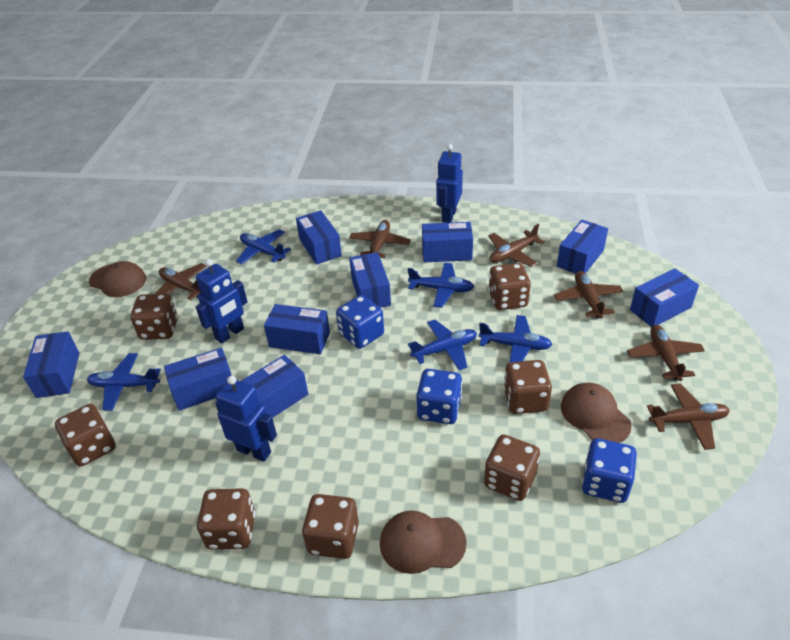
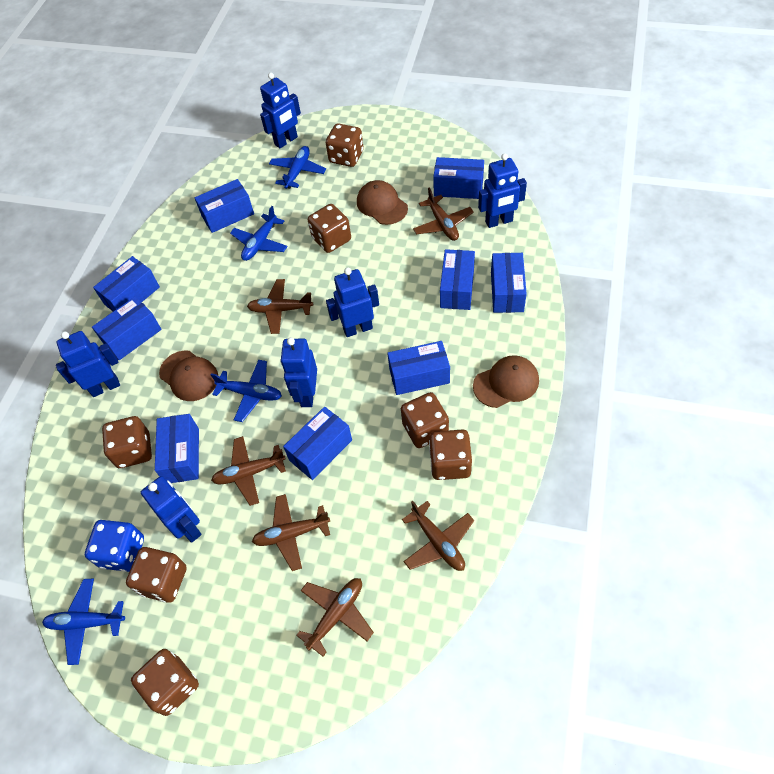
blue dice: [336,295,384,349] [416,369,462,424] [582,438,637,503] = 3 -> [85,520,144,572] = 1
blue plane: [87,353,161,411] [236,229,291,264] [408,263,474,308] [408,320,477,370] [479,315,552,363] = 5 -> [42,578,125,665] [211,360,282,422] [230,206,288,261] [269,146,326,189] = 4
blue robot: [196,259,248,344] [215,376,277,462] [436,144,463,223] = 3 -> [56,331,120,397] [141,476,202,543] [260,73,301,148] [281,338,317,407] [326,267,379,337] [478,153,527,228] = 6

